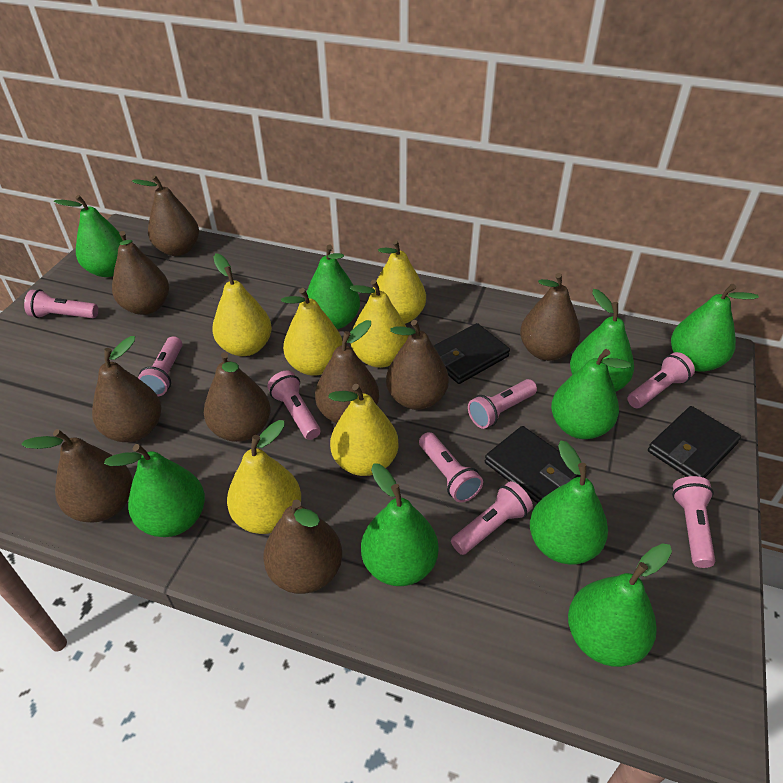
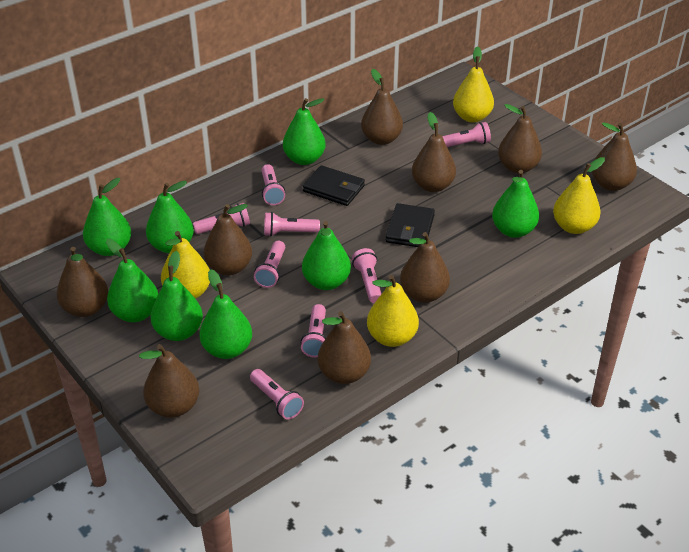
black wallet: [434,323,510,384] [485,426,581,504] [648,406,741,478] = 3 -> [303,165,365,206] [386,203,435,247] = 2
green pear: [54,195,123,277] [104,444,205,537] [306,245,360,329] [361,463,439,586] [530,441,608,564] [551,349,631,439] [568,543,672,667] [570,289,634,392] [671,284,759,372] = 9 -> [83,178,131,256] [106,239,158,322] [146,181,194,253] [150,251,203,341] [199,269,252,359] [283,98,326,165] [302,221,351,290] [492,170,539,238] = 8
yellow pear: [212,253,272,356] [227,420,301,534] [281,288,343,376] [328,384,399,476] [350,279,409,368] [371,240,426,324] = 6 -> [161,231,210,299] [367,275,419,347] [453,46,494,123] [553,157,605,234] = 4

